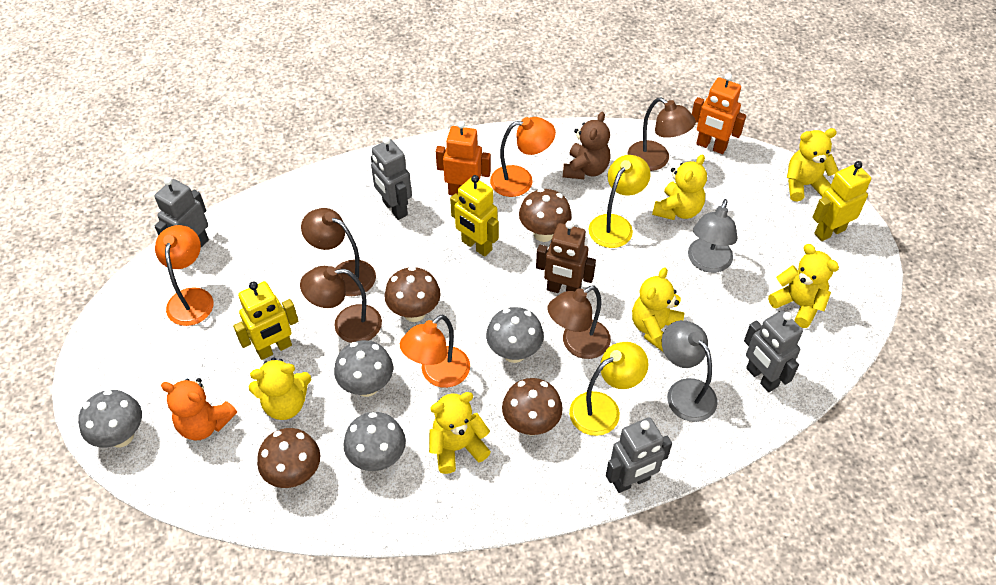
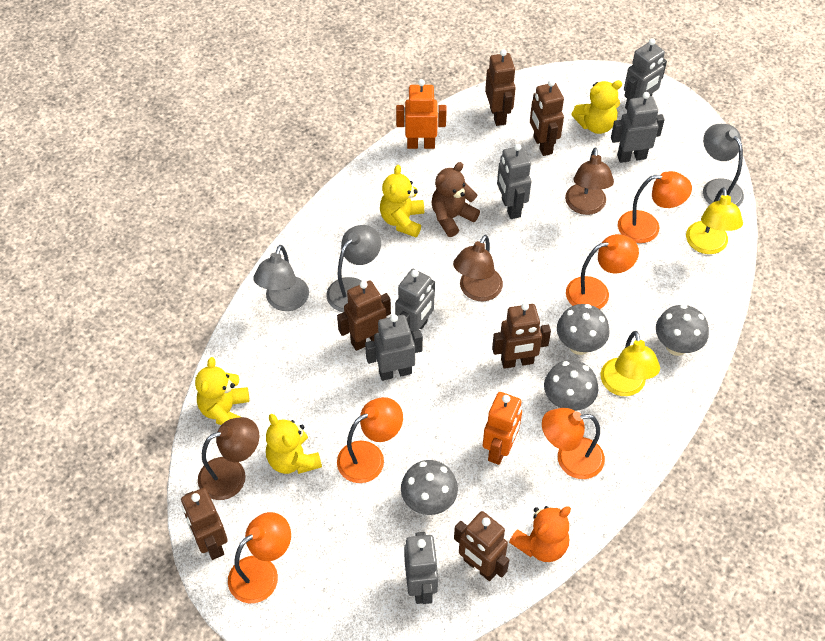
brown lamp: [300,266,382,343] [301,208,376,296] [547,285,611,359] [628,98,696,171] = 4 -> [198,417,259,500] [453,235,503,301] [565,148,614,215] = 3
brown mushroom: [257,428,320,488] [385,266,441,322] [502,378,563,436] [519,188,572,242] = 4 -> none = 0
brown robot: [536,221,596,293] = 1 -> [181,488,228,560] [337,281,391,351] [454,511,509,581] [485,49,516,126] [492,303,551,369] [530,80,564,156] = 6
grey lamp: [662,320,717,422] [688,199,737,273] = 2 -> [254,245,309,311] [326,225,381,312] [703,124,744,207] = 3
grey robot: [154,177,209,247] [371,137,412,220] [606,417,672,493] [744,310,803,392] = 4 -> [365,314,423,381] [395,269,435,334] [404,532,438,604] [497,144,531,219] [611,92,665,163] [624,38,667,109] = 6
orange lamp: [155,225,213,326] [400,315,470,388] [490,117,556,197] = 3 -> [228,512,291,603] [337,397,403,483] [542,408,605,479] [566,234,639,310] [618,171,692,243] = 5
yellow robot: [233,281,298,360] [450,175,499,257] [812,161,871,241] = 3 -> none = 0
yellow teddy bear: [249,357,311,420] [429,392,491,474] [632,267,685,352] [652,154,707,220] [768,244,839,328] [787,128,838,201] = 6 -> [195,357,249,425] [266,414,322,474] [380,165,424,237] [572,80,622,134] = 4

